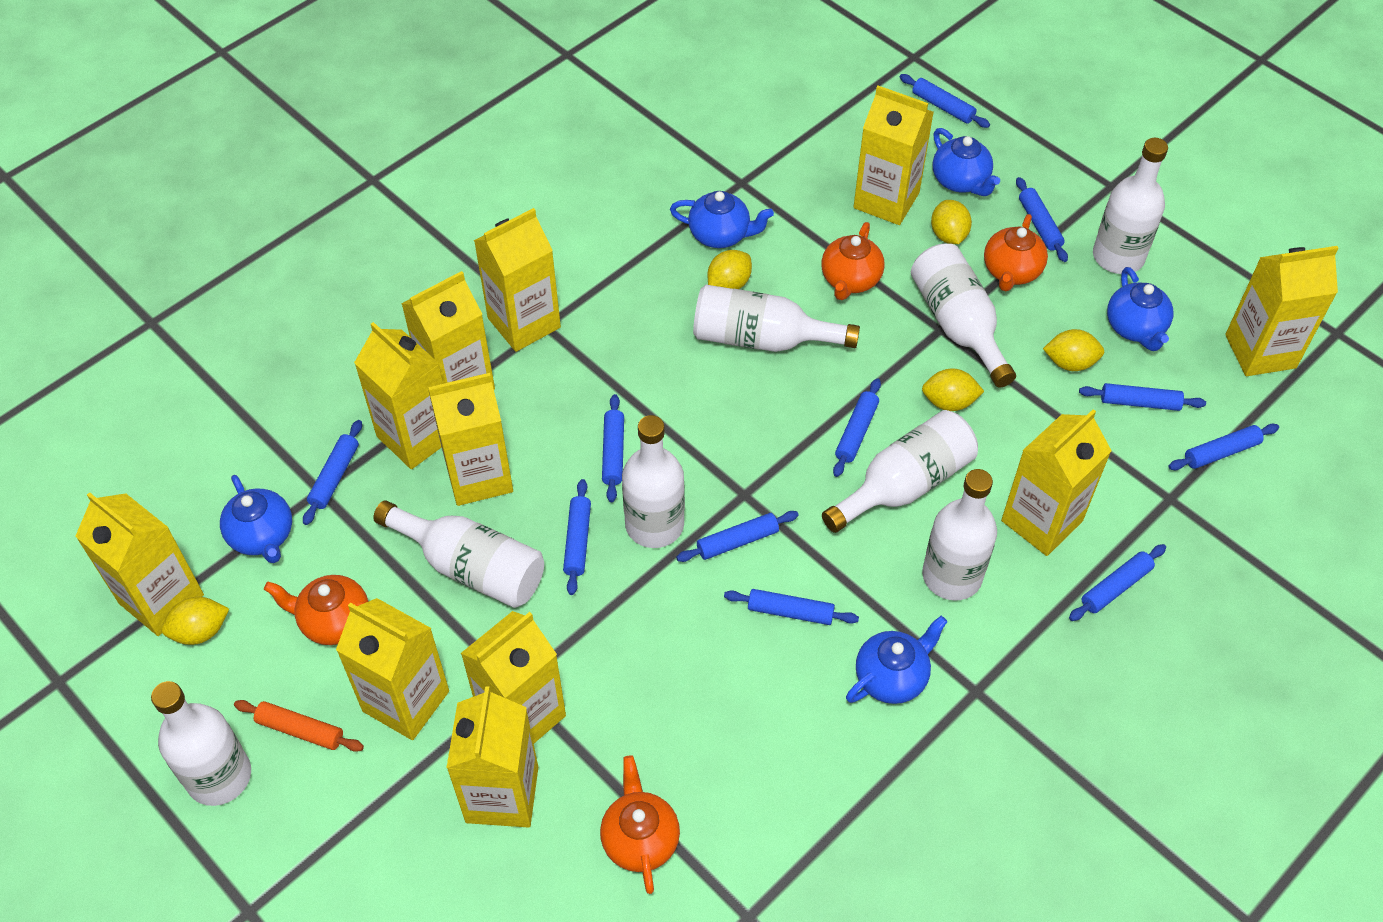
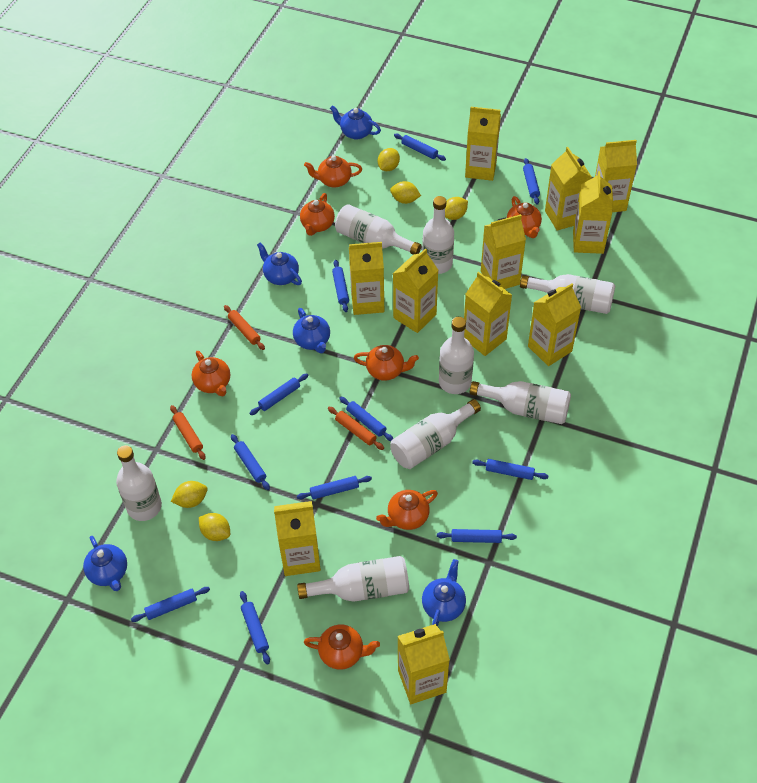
orange rolling pin: [234,700,364,752] = 1 -> [170,405,206,460] [224,305,265,350] [328,407,384,450] = 3
orange teapot: [264,575,368,645] [600,755,680,894] [821,222,885,300] [984,214,1048,291] = 4 -> [192,351,230,396] [300,193,335,236] [304,156,362,187] [304,625,380,670] [354,345,419,381] [376,490,438,530] [507,196,542,238] = 7

